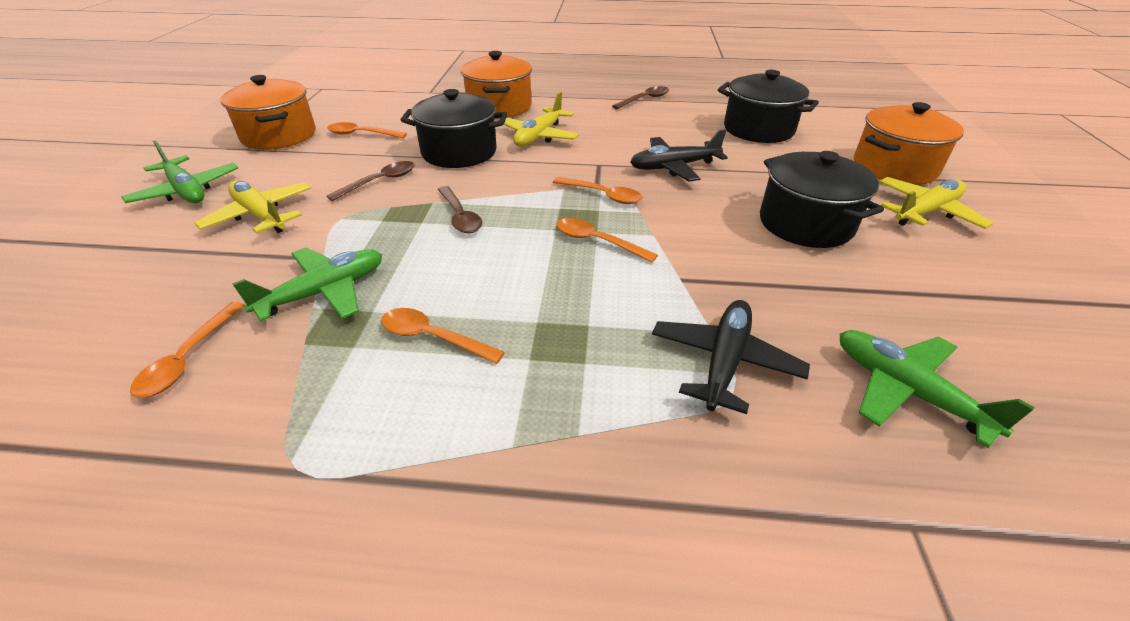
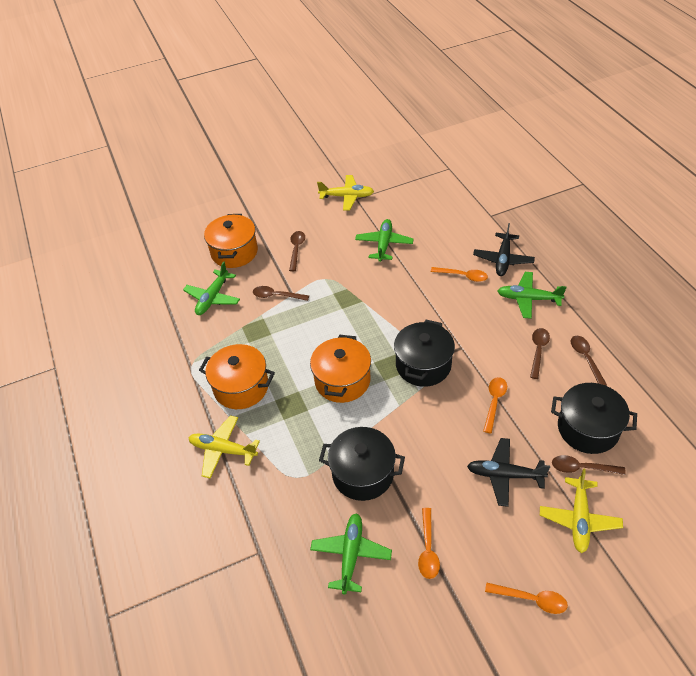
brown spoon: [327,161,415,201] [438,186,482,233] [612,86,669,109] = 3 -> [253,286,309,301] [289,231,305,271] [530,328,550,379] [552,455,626,475] [571,336,607,386] = 5
green plane: [122,140,238,203] [232,248,382,322] [840,330,1035,448] = 3 -> [183,261,240,315] [310,513,392,594] [355,219,414,262] [498,272,567,319] = 4
orange spoon: [130,302,245,398] [327,122,407,138] [381,308,505,364] [553,177,642,204] [557,218,658,263] = 5 -> [418,508,440,579] [431,267,488,282] [483,377,507,433] [485,583,568,614] = 4

